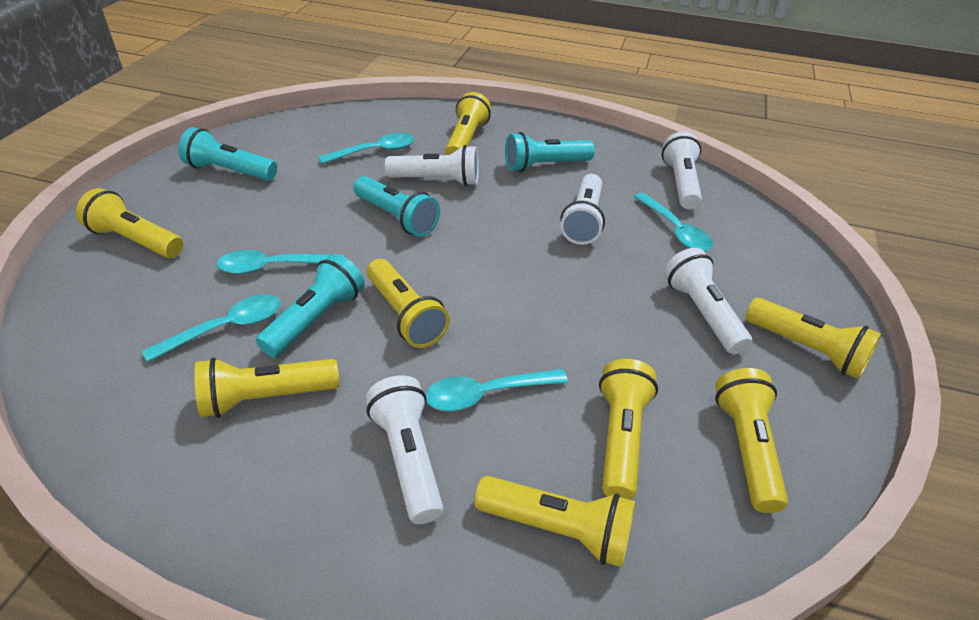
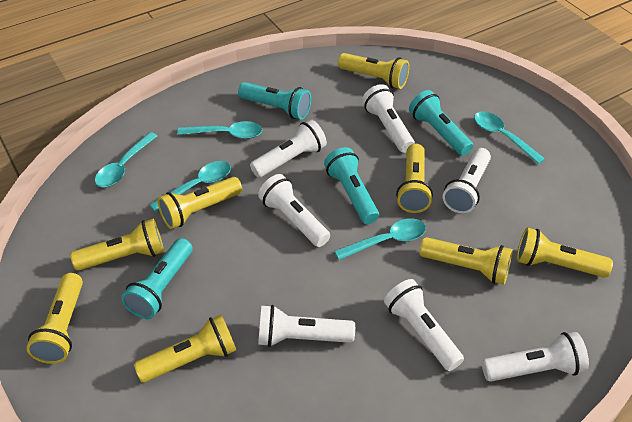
white flashlight: [366,375,443,524] [385,145,479,186] [560,174,605,245] [662,132,702,209] [664,248,752,354] = 5 -> [250,119,327,178] [258,174,330,247] [258,305,355,347] [362,84,415,153] [384,279,464,371] [443,148,491,214] [482,332,589,382] = 7

